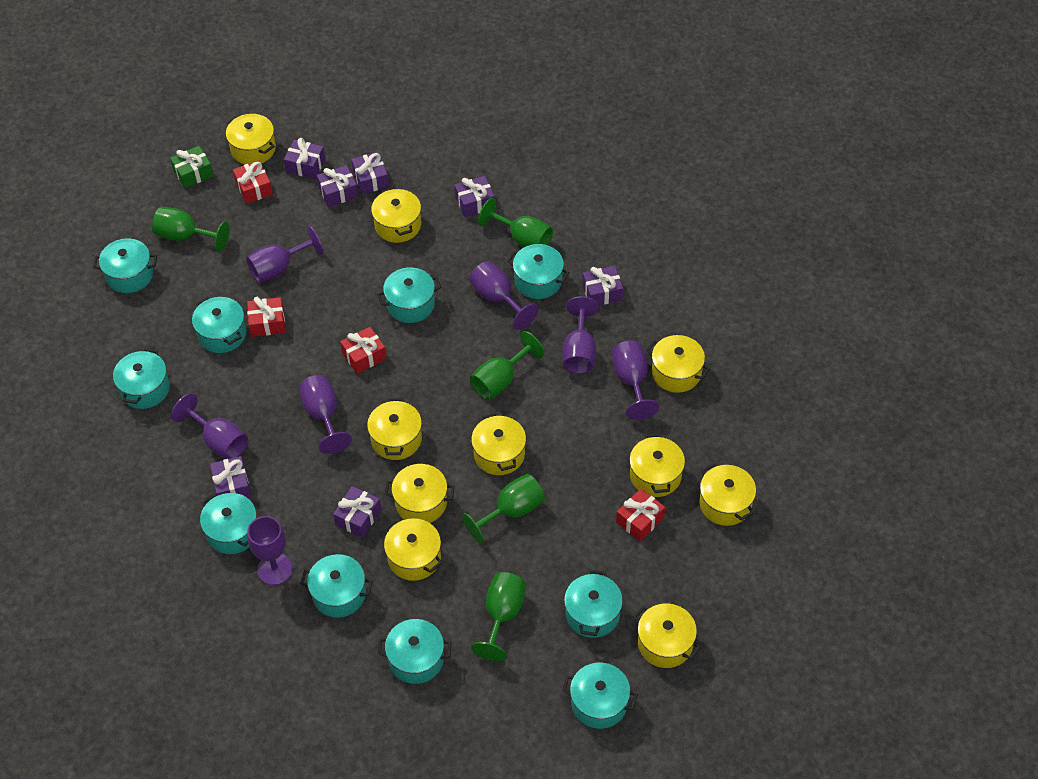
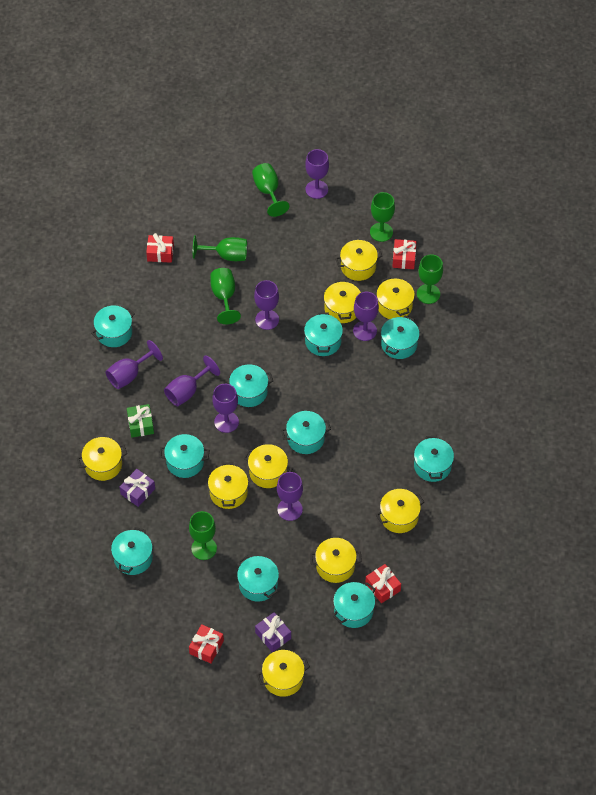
green goblet: [152,207,229,252] [462,474,545,544] [470,331,545,400] [471,572,526,661] [478,197,553,248] = 5 -> [189,511,217,560] [193,235,247,261] [210,268,241,324] [252,163,289,217] [370,192,395,242] [417,254,443,304] = 6
purple gift: [210,456,251,498] [284,138,325,179] [317,165,358,207] [333,486,381,538] [351,152,389,194] [455,176,495,217] [582,266,623,306] = 7 -> [120,469,155,507] [255,612,291,652] = 2
yellow pot: [226,114,276,164] [367,398,422,460] [371,187,421,243] [384,518,442,581] [385,464,455,523] [471,413,526,475] [629,434,685,497] [634,603,701,668] [646,335,710,393] [699,463,756,526] = 10 -> [77,437,127,481] [208,462,248,509] [244,444,292,488] [257,650,310,697] [310,538,362,583] [324,280,361,323] [335,240,382,281] [376,277,415,319] [376,489,424,533] = 9

